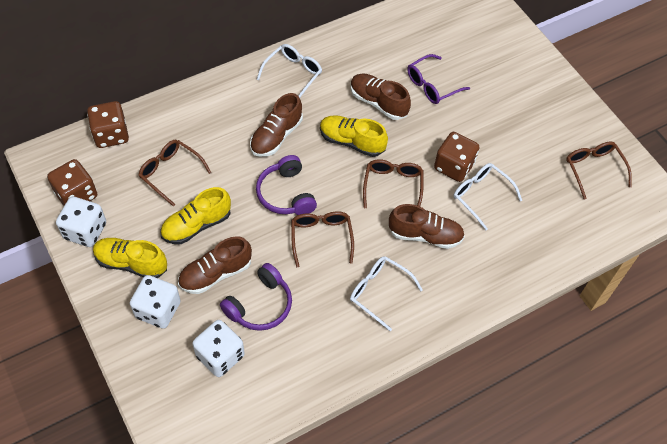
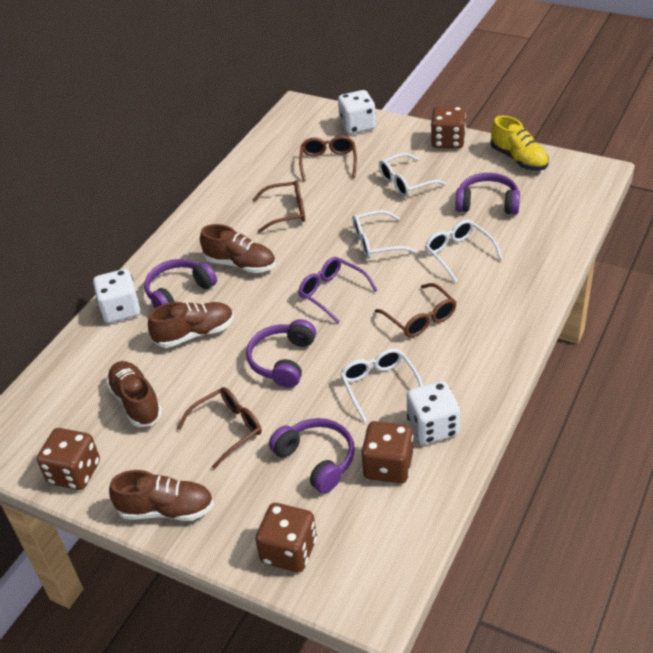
brown dice: [47,159,97,206] [87,101,129,148] [434,132,480,182] = 3 -> [37,428,100,490] [255,503,317,572] [361,421,413,483] [431,106,466,149] = 4
purple headphones: [220,263,292,331] [256,155,317,215] = 2 -> [144,259,217,308] [246,319,316,388] [269,418,355,493] [455,173,520,215] = 4
white glasses: [257,44,322,98] [350,256,423,331] [453,163,522,230] = 3 -> [340,349,423,422] [353,210,416,259] [379,153,446,197] [425,220,502,282] = 4
yellow shoe: [93,238,167,278] [160,187,231,244] [320,115,388,157] = 3 -> [491,116,549,171] = 1

